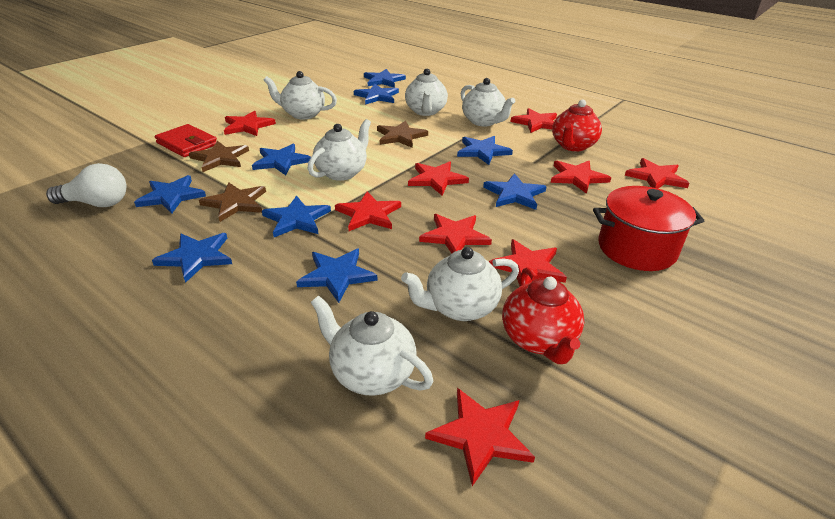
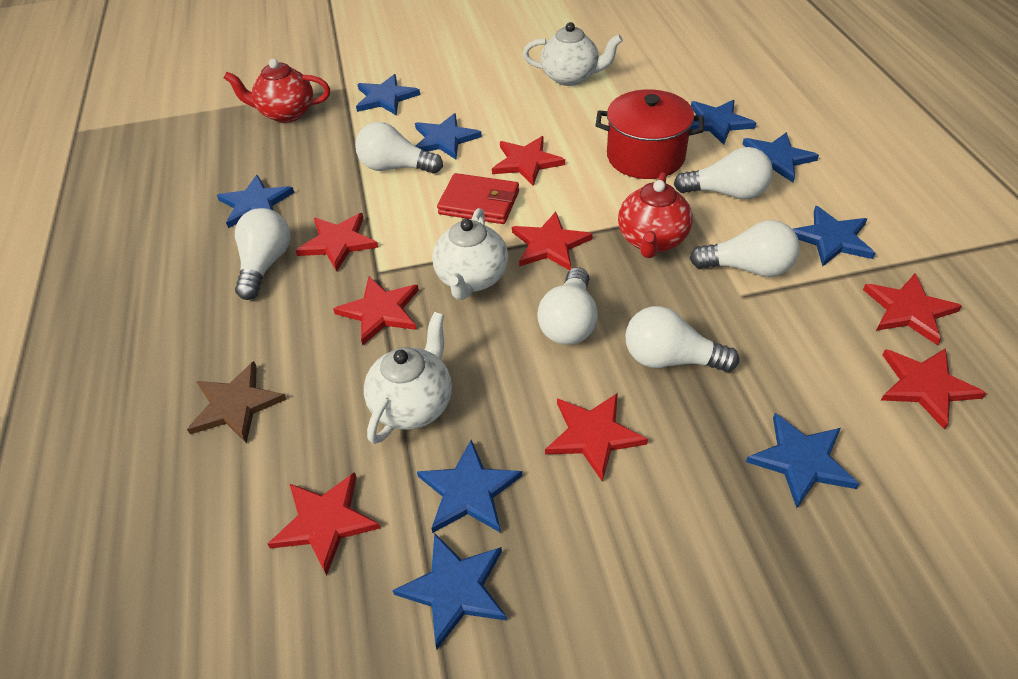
brown star: [189,141,249,172] [199,182,266,222] [377,121,428,148] = 3 -> [187,361,286,443] = 1
red star: [224,111,276,136] [335,191,401,231] [408,161,469,196] [419,214,492,254] [425,388,535,486] [489,239,567,286] [510,108,557,133] [551,161,611,194] [625,158,690,189] = 9 -> [268,472,380,575] [295,213,378,272] [333,277,419,345] [492,136,565,186] [512,212,593,270] [545,393,648,482] [863,273,962,345] [881,348,986,430] = 8
white light bulb: [46,163,127,207] = 1 -> [235,208,291,300] [355,122,443,174] [537,267,598,345] [625,306,739,372] [674,147,773,199] [689,220,800,277] = 6
white teapot: [263,71,337,119] [308,119,371,181] [311,296,433,396] [401,247,519,321] [405,69,448,116] [461,78,515,126] = 6 -> [364,312,452,444] [432,208,508,300] [523,22,623,86] = 3

